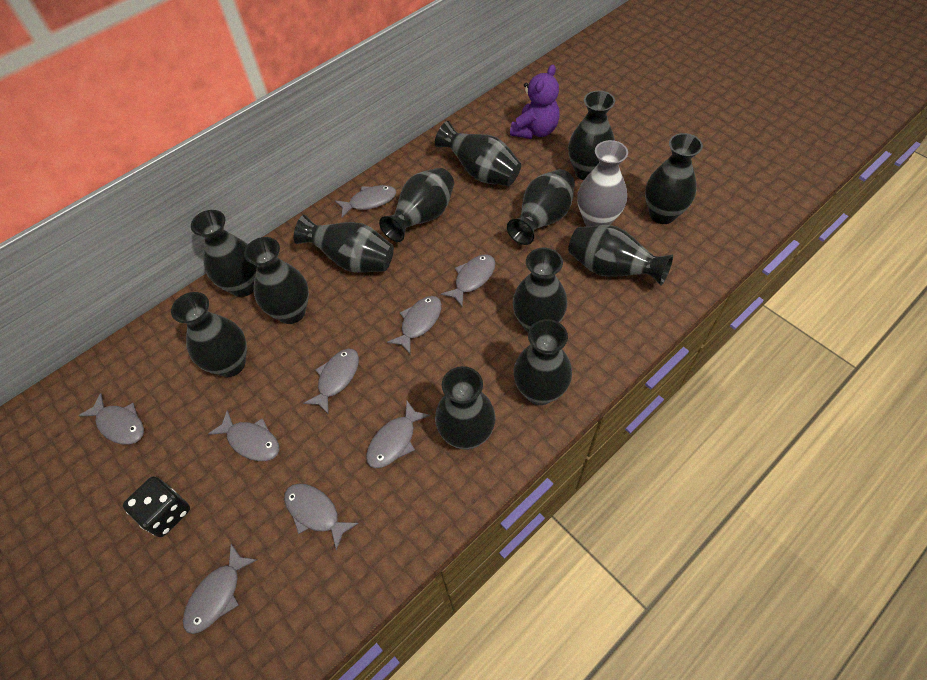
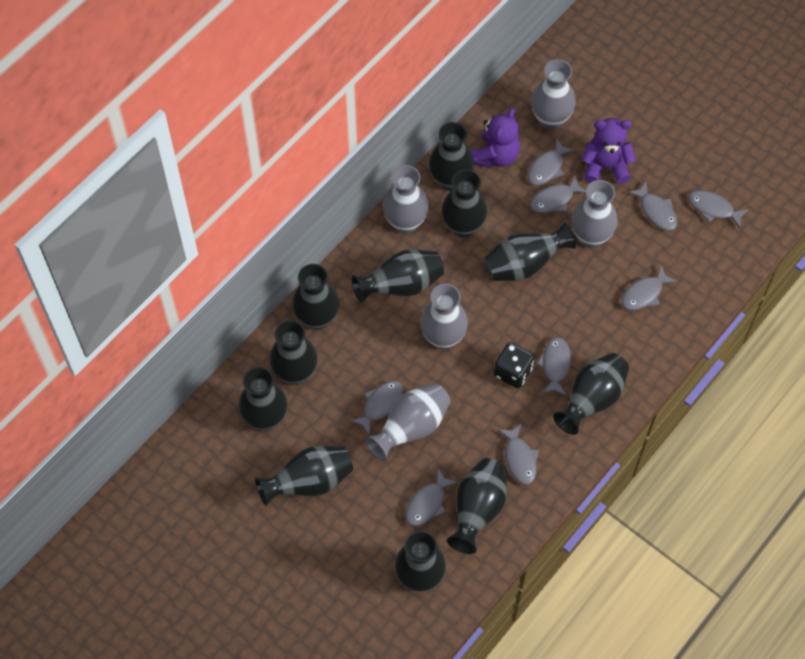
black vase: [171,292,247,377] [191,210,257,297] [244,237,309,324] [294,215,394,273] [379,168,454,242] [435,121,521,186] [435,366,496,450] [507,169,575,245] [513,248,567,332] [514,319,572,405] [568,90,615,180] [568,225,673,286] [645,133,703,224] = 13 -> [239,367,287,431] [255,446,353,506] [270,320,318,385] [292,264,339,330] [352,249,444,303] [395,531,446,592] [429,122,474,191] [441,169,487,238] [447,458,507,554] [484,222,576,281] [553,353,629,435] = 11
grey vase: [577,140,628,226] = 1 -> [365,383,451,461] [383,165,429,233] [420,284,468,349] [531,59,576,130] [572,180,618,248] = 5
purple teddy bear: [510,65,560,139] = 1 -> [471,108,520,168] [582,118,636,184] = 2

